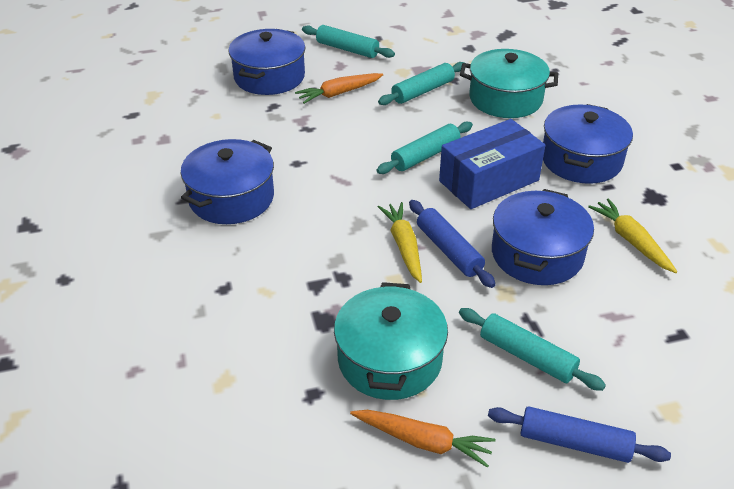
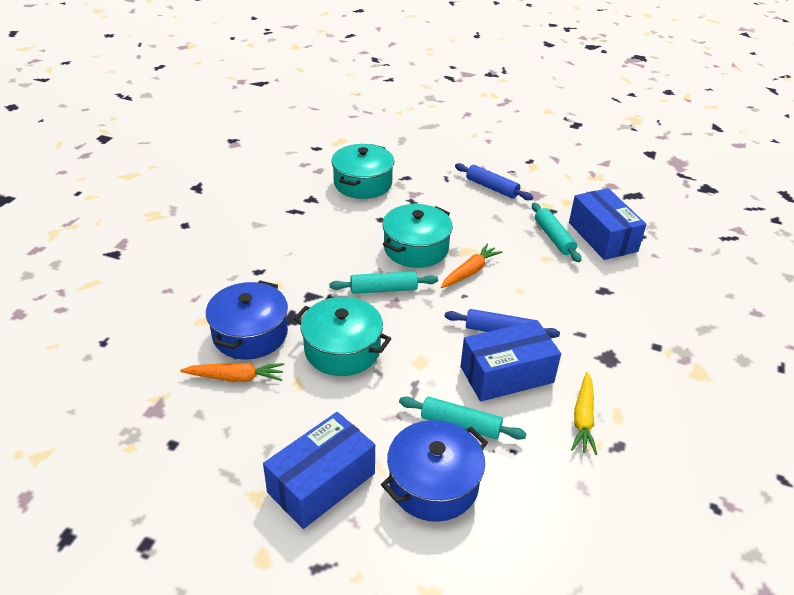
blue box: [439,119,545,209] = 1 -> [263,412,375,529] [461,320,561,402] [569,188,647,260] = 3
blue pot: [181,139,274,224] [229,29,305,95] [492,189,594,285] [543,104,633,184] = 4 -> [206,280,288,360] [381,420,488,522] = 2
turquoise pot: [334,282,448,400] [460,49,558,118] = 2 -> [294,297,391,376] [331,144,394,199] [382,204,453,268] = 3
turquoise rolling pin: [302,25,395,58] [376,122,473,174] [378,62,465,105] [459,308,606,391] = 4 -> [329,271,438,294] [399,397,527,440] [532,203,581,262] = 3
yellow carrot: [378,202,422,283] [588,198,677,273] = 2 -> [571,372,597,455] = 1

